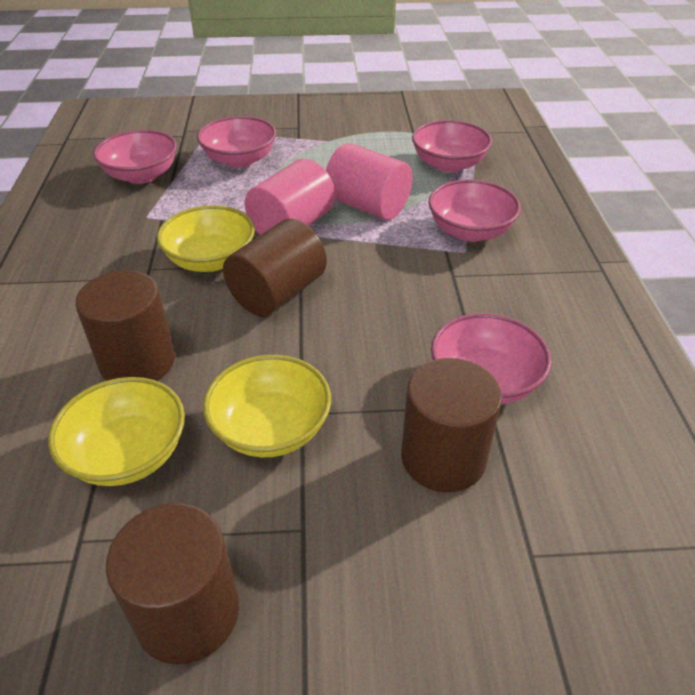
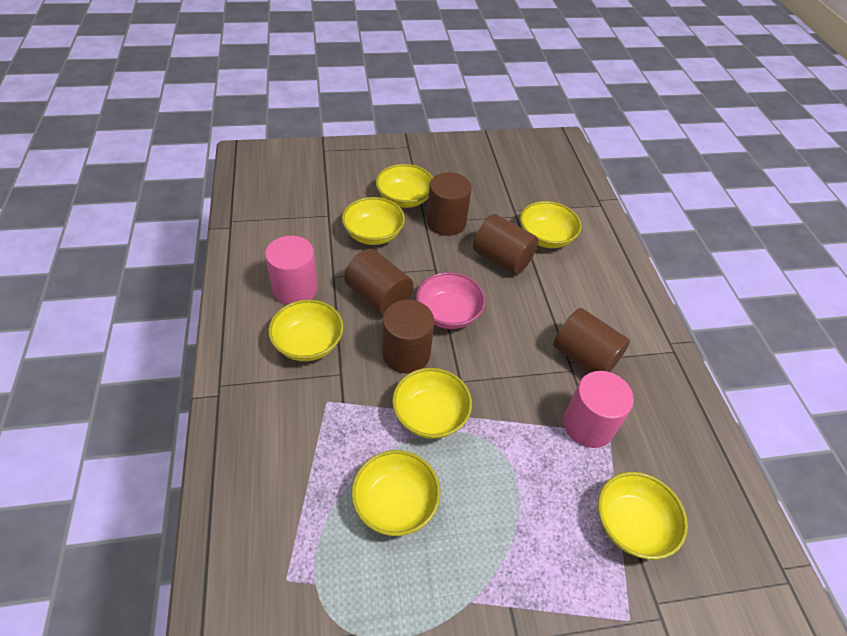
brown cylinder: [75,270,175,381] [106,503,239,664] [223,219,327,316] [401,358,502,493] = 4 -> [344,249,414,315] [382,300,434,373] [427,172,472,236] [473,214,538,275] [553,308,630,373] = 5
pink bowl: [93,130,177,184] [197,116,276,168] [412,120,492,173] [428,179,521,242] [431,313,552,405] = 5 -> [416,272,486,329] = 1
yellow bowl: [48,377,185,486] [157,205,255,272] [203,355,331,457] = 3 -> [268,300,344,361] [342,197,405,245] [351,450,441,536] [376,164,433,208] [392,368,472,439] [520,201,582,248] [598,472,688,560] = 7

